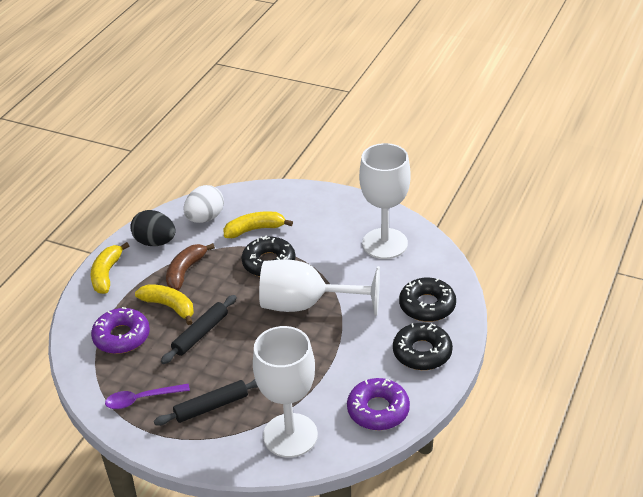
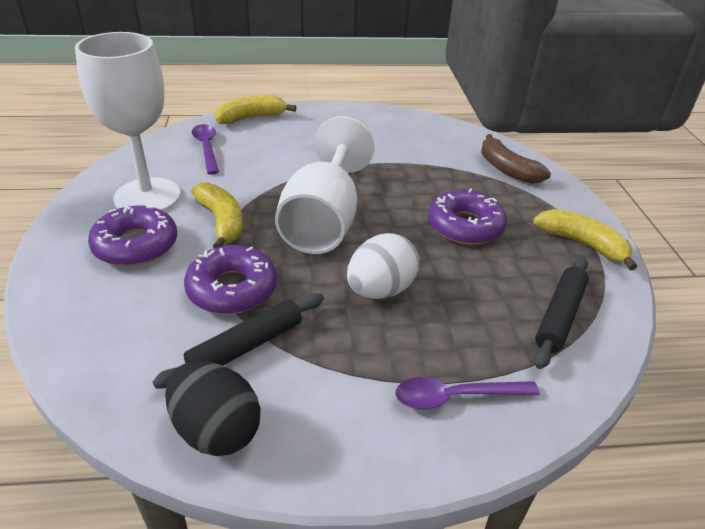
black donut: [241,236,296,277] [393,323,453,370] [399,278,456,322] = 3 -> none = 0
purple donut: [91,307,150,354] [347,378,410,430] = 2 -> [88,206,177,266] [184,245,277,314] [428,188,507,245] = 3
purple spoon: [105,384,190,409] = 1 -> [192,124,219,174] [395,377,540,409] = 2
white goblet: [253,326,318,458] [259,259,380,316] [359,143,410,259] = 3 -> [75,32,181,211] [275,116,375,254] = 2

